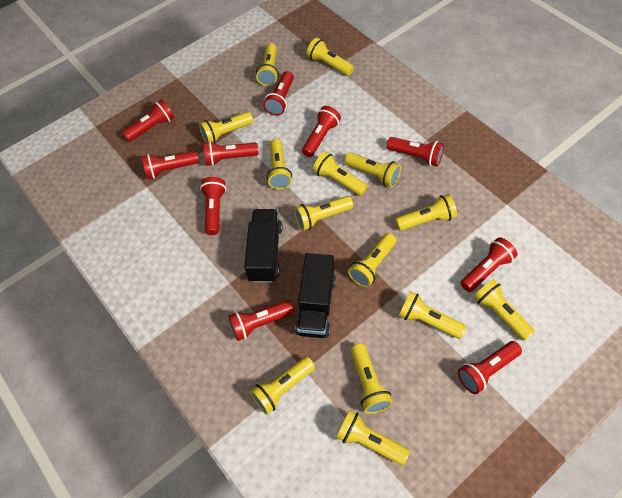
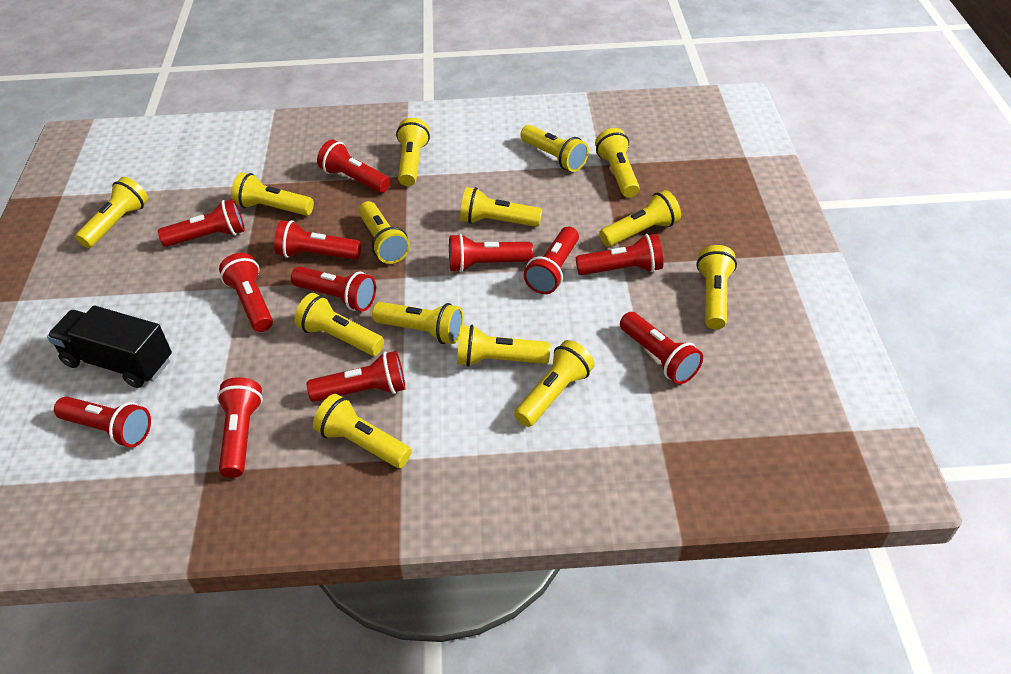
black truck: [244,209,283,283] [295,253,336,338] = 2 -> [47,306,172,388] = 1
red flashlight: [122,99,174,142] [141,151,199,179] [200,177,226,235] [203,141,259,166] [228,300,294,341] [263,71,294,116] [302,106,341,157] [387,137,444,167] [458,341,522,394] [461,237,517,292] = 10 -> [54,396,151,447] [158,199,245,247] [217,377,263,478] [219,253,273,332] [274,220,361,260] [291,266,376,311] [307,351,405,402] [317,140,390,193] [449,234,533,272] [524,227,579,294] [576,234,663,275] [620,312,703,384] = 12

